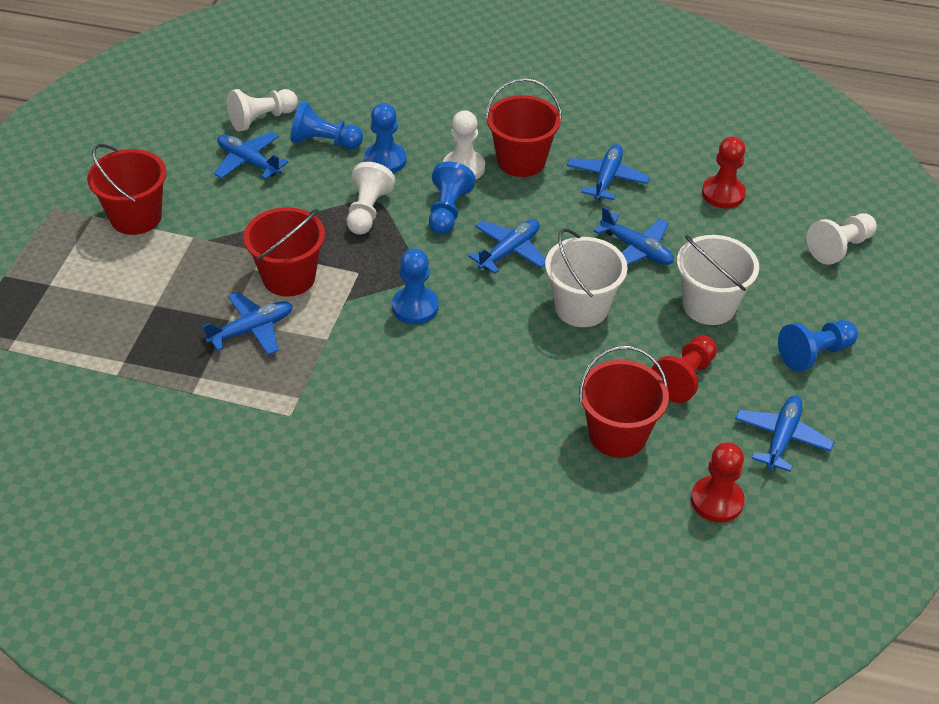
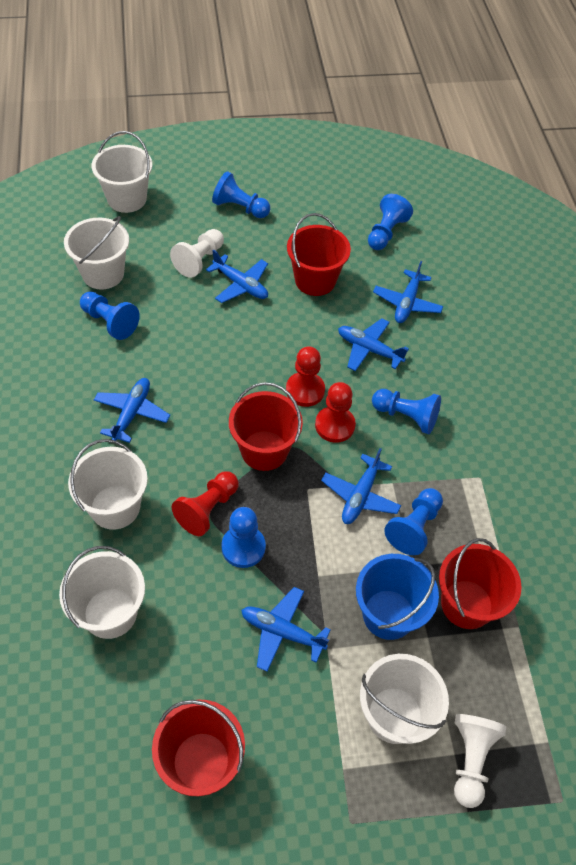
blue bucket: none = 0 -> [356,554,439,640] = 1
blue pawn: [291,101,363,149] [364,103,407,173] [392,248,439,324] [429,161,476,234] [778,320,858,372] = 5 -> [80,292,140,340] [212,171,270,218] [221,507,266,568] [368,194,413,250] [372,389,441,434] [384,488,443,555] = 6
white bucket: [545,229,628,327] [677,235,759,325] = 2 -> [59,546,145,639] [64,216,129,290] [68,439,148,530] [92,131,152,213] [360,654,449,744] = 5
white pawn: [227,89,298,132] [347,162,395,235] [443,110,485,179] [807,213,877,265] = 4 -> [170,229,224,278] [454,714,506,808] = 2

